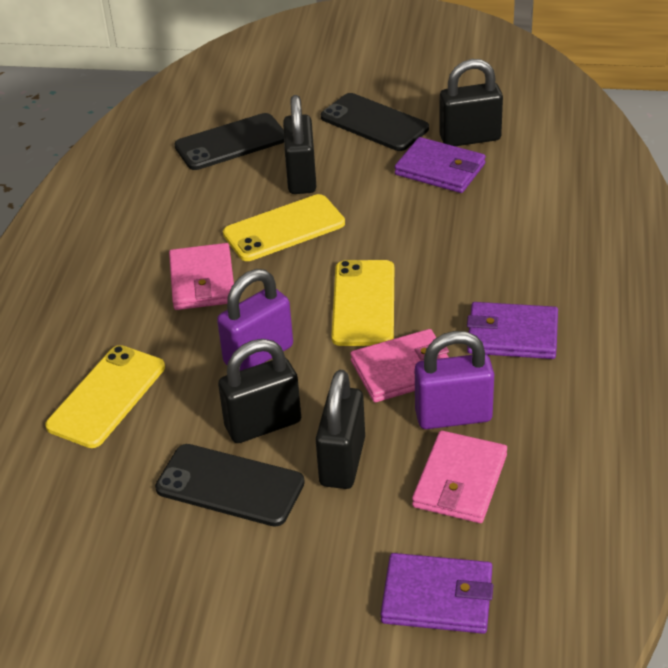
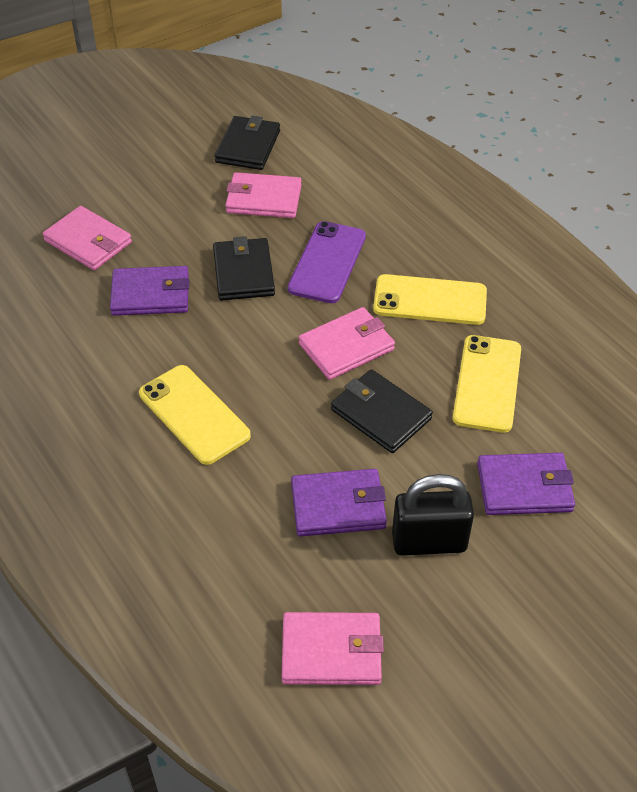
black padlock: [218,339,301,443] [283,95,317,194] [316,370,365,489] [439,59,503,146] = 4 -> [392,474,474,556] = 1
black phone: [155,444,305,527] [174,113,284,170] [321,93,429,151] = 3 -> none = 0
black wallet: none = 0 -> [213,236,275,301] [214,116,280,170] [331,369,433,453] = 3
pink wallet: [169,243,234,310] [350,329,449,402] [412,431,507,523] = 3 -> [43,206,132,270] [225,172,302,218] [282,612,384,685] [299,307,395,380] = 4
purple padlock: [217,269,293,371] [415,331,494,429] = 2 -> none = 0
purple phone: none = 0 -> [288,221,366,303] = 1

